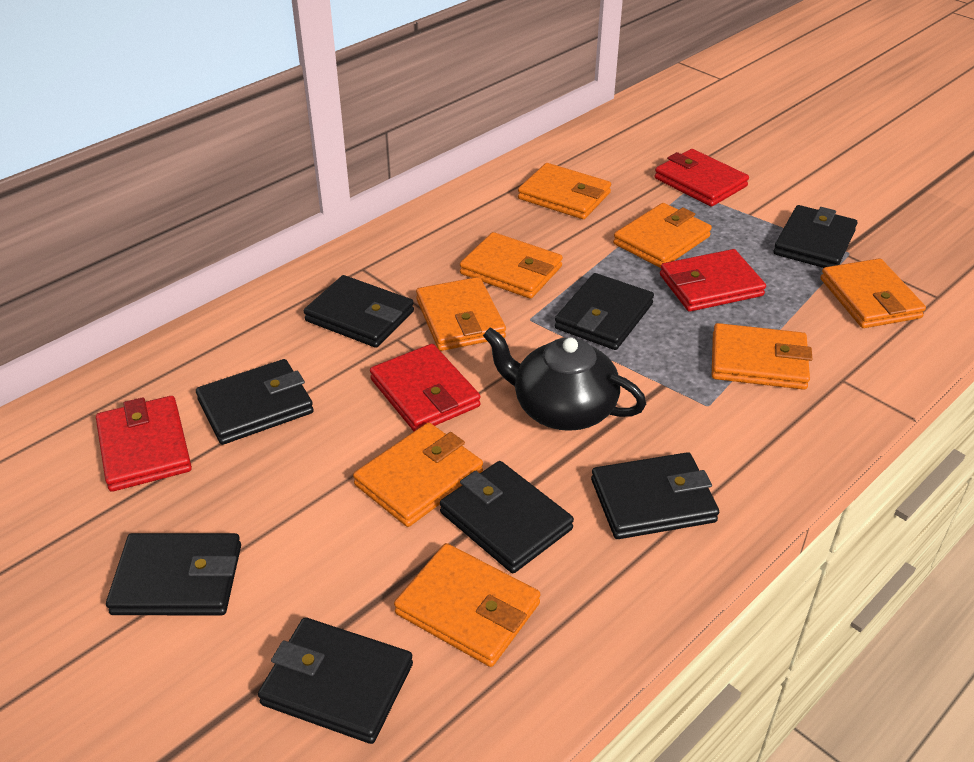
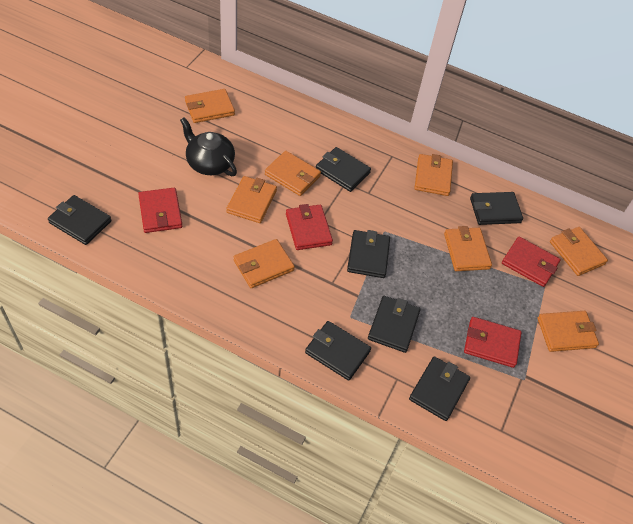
black wallet: [106,533,241,615] [196,359,314,445] [258,618,413,744] [304,275,414,348] [440,461,574,573] [555,273,654,350] [591,452,719,539] [773,205,857,268] = 8 -> [48,195,112,245] [305,321,371,381] [316,147,371,192] [347,230,390,278] [368,296,420,353] [409,356,470,421] [470,192,523,225] = 7

